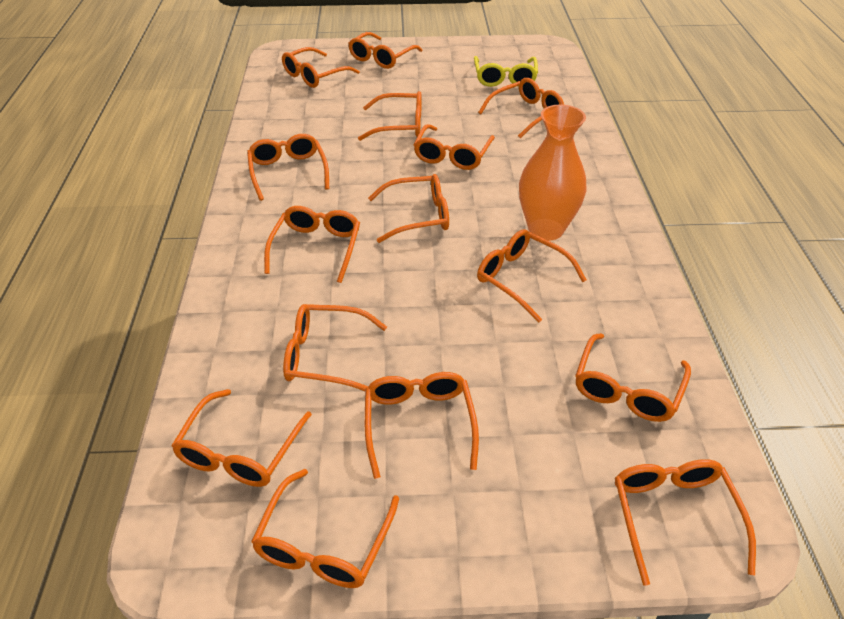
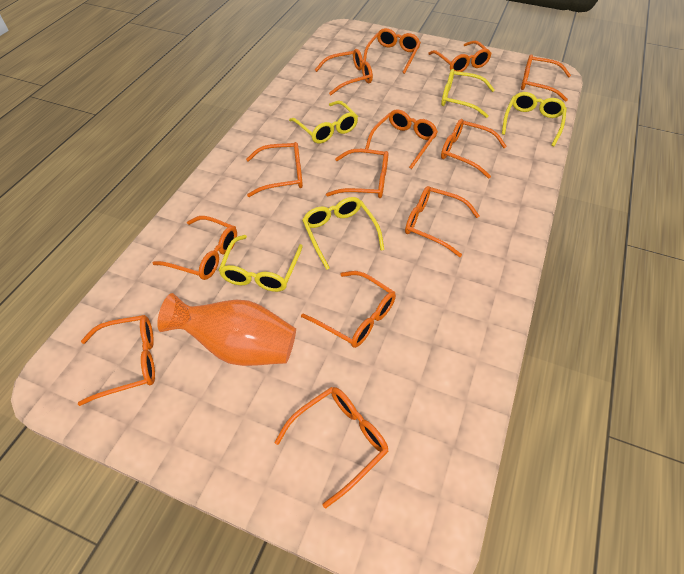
orange glasses: [171,389,312,487] [247,134,329,201] [251,469,399,588] [264,206,360,283] [282,47,360,88] [283,304,387,391] [348,32,423,69] [358,91,422,141] [365,372,479,479] [368,174,449,243] [414,124,495,170] [477,229,587,323] [478,78,564,138] [575,333,691,422] [615,459,756,586] = 15 -> [78,315,155,406] [153,216,237,280] [246,142,303,197] [274,387,389,508] [301,271,396,348] [315,49,373,95] [326,149,388,198] [363,28,421,74] [365,109,438,169] [405,186,480,257] [428,41,492,72] [441,119,507,179] [521,54,571,102] = 13
yellow glasses: [474,56,538,87] = 1 -> [218,235,303,292] [289,101,358,144] [302,197,384,270] [441,69,495,118] [502,92,567,147] = 5

